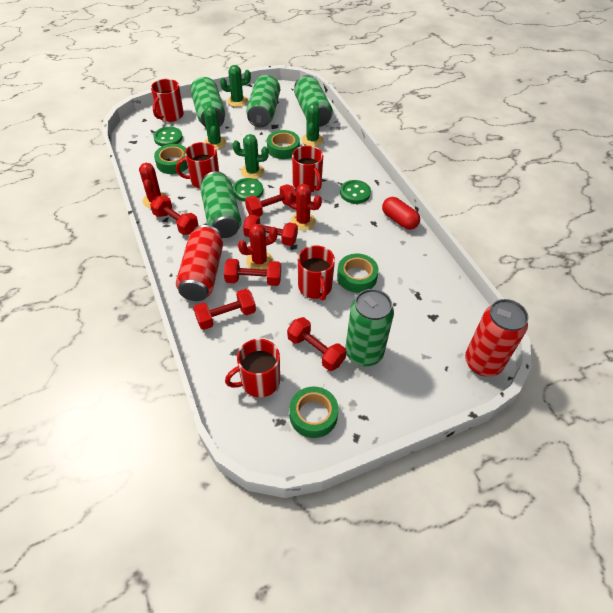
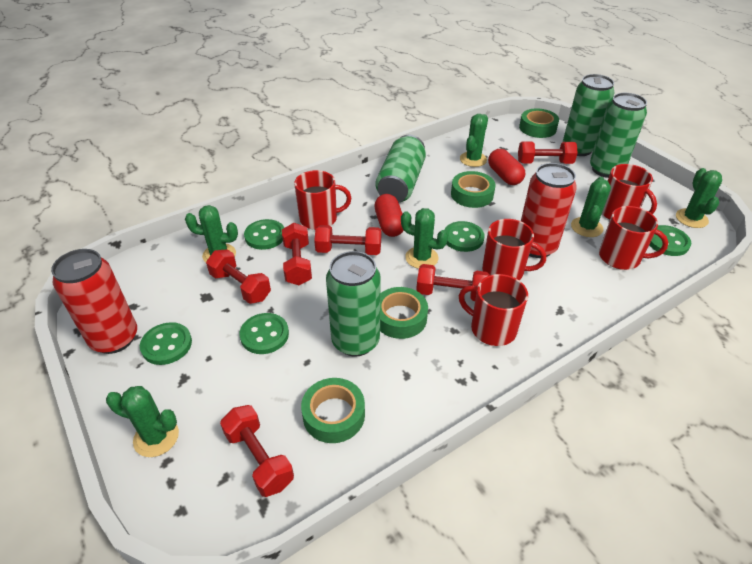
green button: [153,127,183,146] [233,178,263,202] [340,180,371,204] = 3 -> [140,322,192,365] [239,313,289,354] [244,219,284,250] [445,221,485,252] [649,225,691,256] = 5
green cactus: [204,105,226,150] [220,65,251,107] [233,134,269,179] [302,102,324,147] = 4 -> [106,386,179,457] [185,205,238,262] [401,208,448,269] [460,114,488,167] [571,177,611,237] [676,168,722,228] = 6
green can: [190,77,225,127] [200,171,242,238] [246,75,280,128] [294,75,333,127] [345,289,394,366] = 5 -> [326,251,381,357] [375,135,426,203] [563,74,614,156] [590,93,647,178] = 4
red cactus: [139,163,166,208] [238,224,278,270] [286,184,322,230] = 3 -> none = 0
red capsule: [382,197,420,230] = 1 -> [374,194,404,237] [488,149,525,185] = 2

